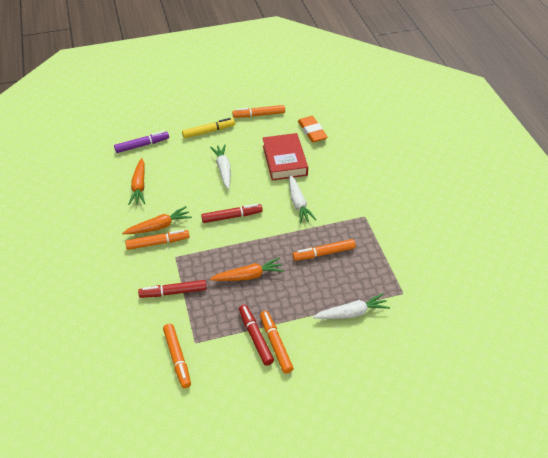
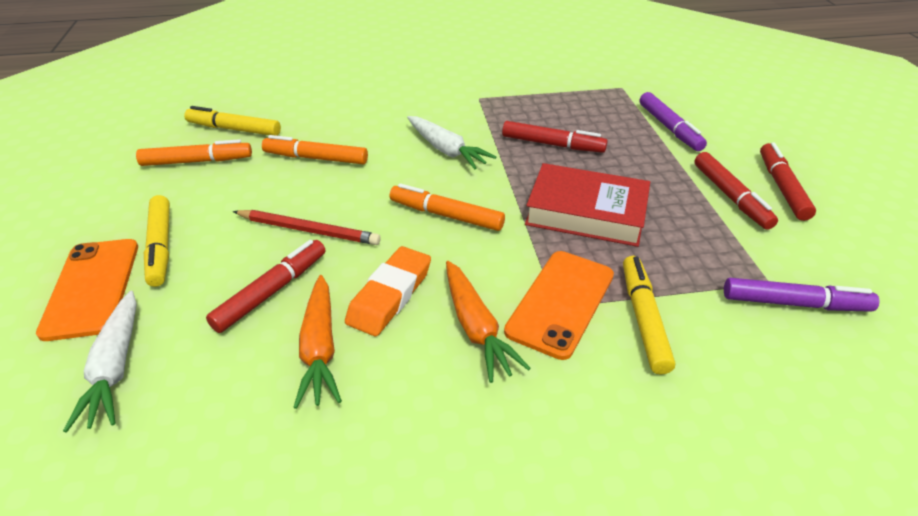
orange carrot: [122,206,192,234] [128,158,145,205] [210,257,284,281] = 3 -> [293,275,342,409] [446,261,531,383] = 2
orange marker: [125,230,190,250] [163,324,191,388] [232,105,285,118] [260,311,293,374] [292,239,356,261] = 5 -> [136,139,252,166] [262,135,368,164] [390,183,505,231] = 3
orange phone: none = 0 -> [36,239,138,341] [504,251,614,360] = 2
purple marker: [114,131,169,153] = 1 -> [639,92,707,151] [724,278,879,312] = 2
red marker: [138,280,207,298] [201,204,263,223] [239,305,274,366] = 3 -> [206,240,325,333] [502,121,608,153] [694,152,778,230] [760,143,816,221] = 4
red pencil: none = 0 -> [233,210,381,245] = 1
white carrot: [210,144,231,189] [289,175,316,224] [313,293,390,319] = 3 -> [63,291,136,432] [407,116,496,169] = 2
yellow marker: [182,118,235,138] = 1 -> [144,195,170,287] [184,106,281,136] [623,256,675,374] = 3

